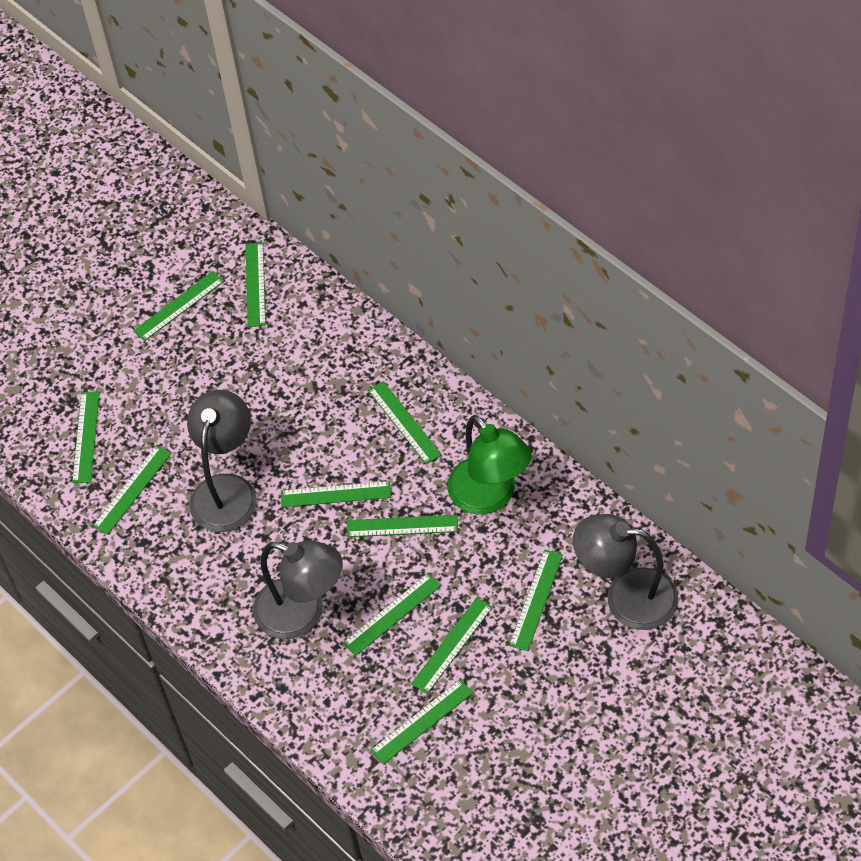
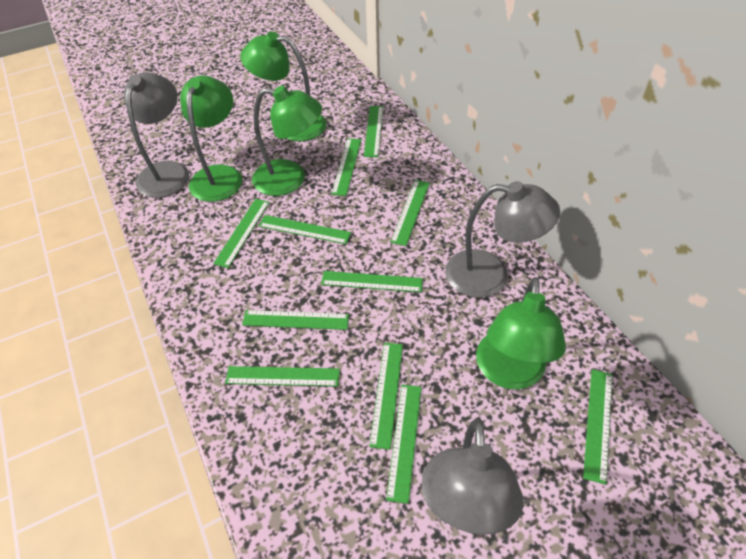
green lamp: [447,415,532,514] = 1 -> [180,75,242,202] [240,31,327,141] [252,86,322,196] [476,277,566,390] = 4

